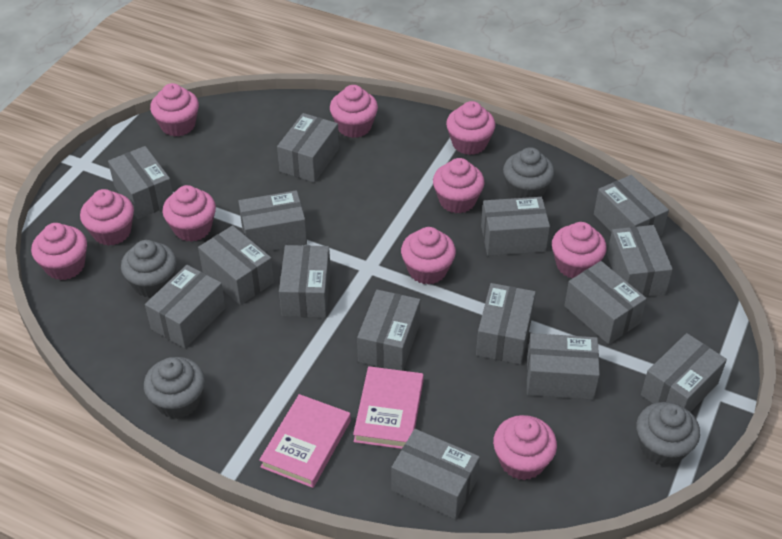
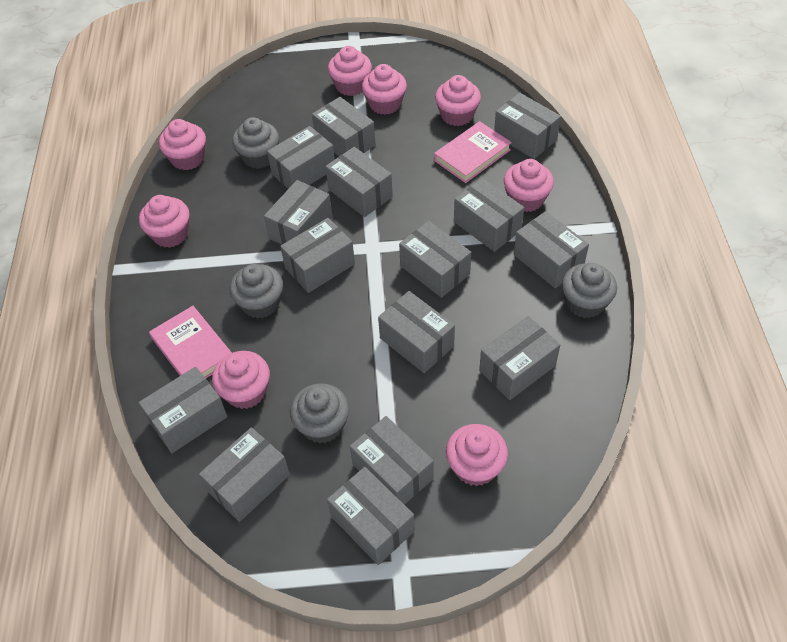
pink cupcake: [31,223,87,280] [80,189,134,246] [150,83,199,137] [162,185,216,242] [330,85,378,138] [401,227,456,285] [433,158,484,214] [446,101,495,155] [493,415,557,480] [552,222,607,279] = 10 -> [139,195,189,248] [159,119,206,170] [212,351,270,409] [328,46,372,96] [362,64,407,115] [435,75,481,126] [446,424,508,486] [504,159,554,212] = 8

